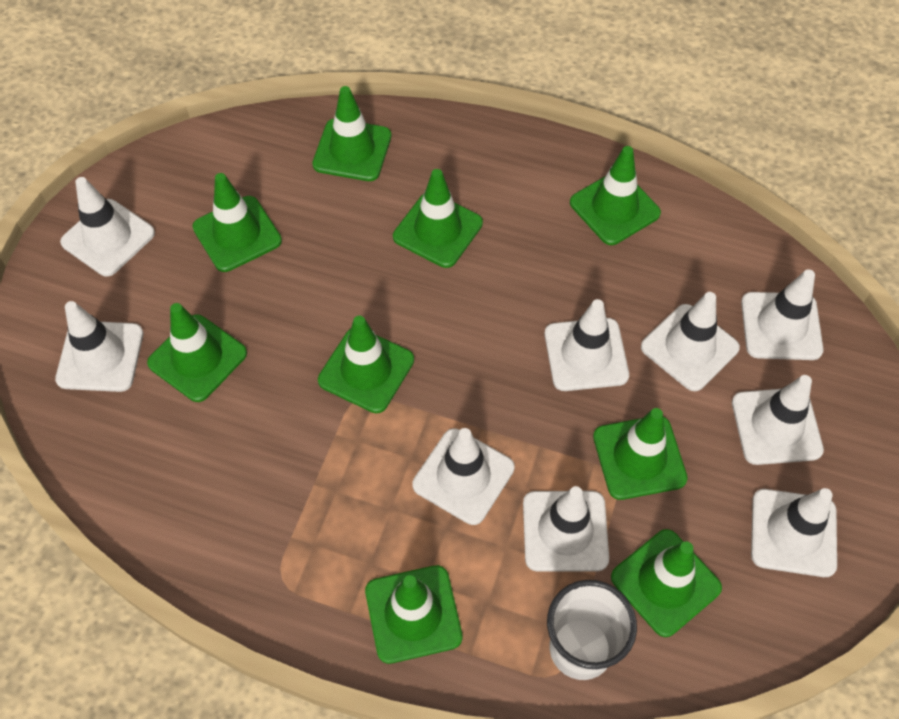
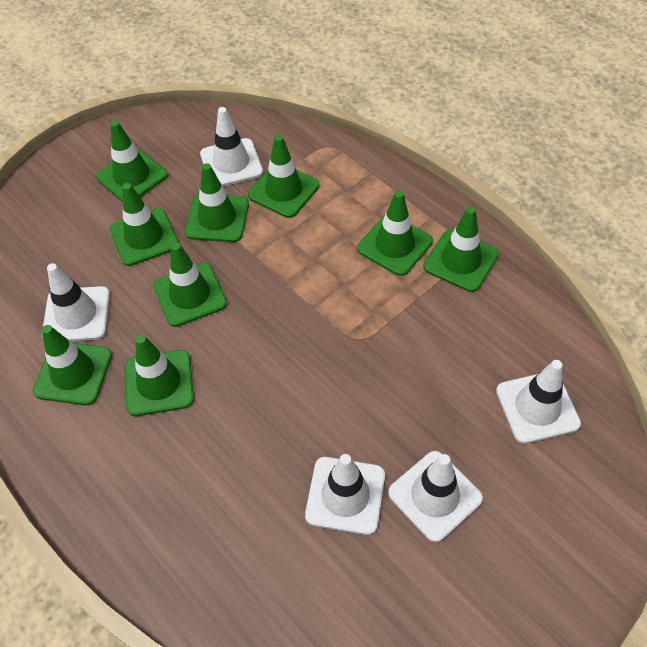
white cup: [547,580,637,680] = 1 -> none = 0
white traffic cone: [55,301,143,392] [60,177,155,276] [412,428,515,525] [523,486,609,572] [545,299,629,391] [641,292,740,391] [732,375,824,465] [741,269,823,360] [751,488,837,577] = 9 -> [42,263,110,341] [200,107,263,186] [305,454,385,535] [388,451,483,542] [496,360,581,444] = 5

